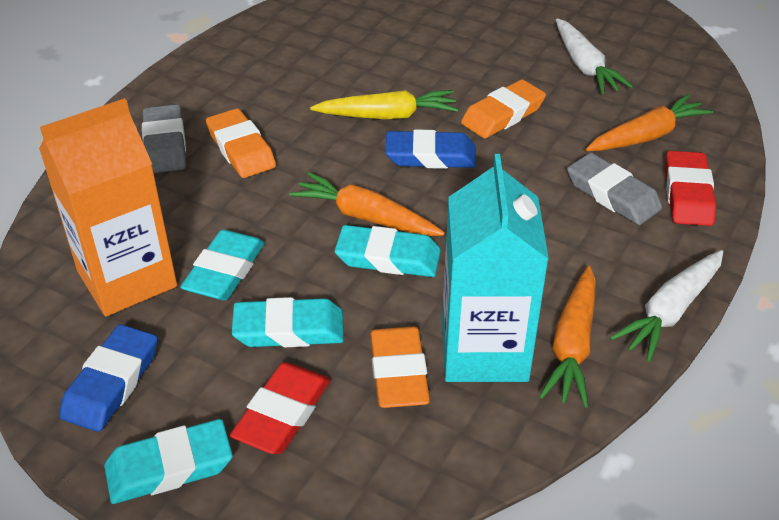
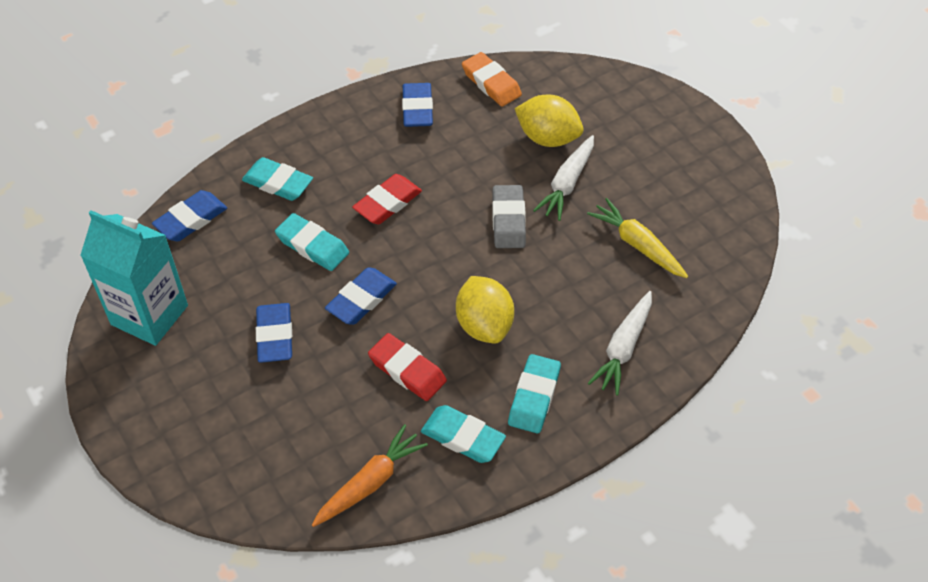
blue eraser: [59,324,158,432] [385,129,476,169] = 2 -> [152,190,227,241] [256,303,292,363] [325,267,397,325] [402,83,433,127] = 4
grey eraser: [142,104,186,173] [567,153,662,225] = 2 -> [492,185,526,248] = 1
orange carrot: [289,172,445,236] [539,266,596,408] [586,94,713,151] = 3 -> [312,424,428,527] = 1
orange carton: [39,98,177,316] = 1 -> none = 0
orange eraser: [206,108,276,178] [370,326,430,408] [461,79,546,138] = 3 -> [462,52,522,106] = 1
yellow lemon: none = 0 -> [456,276,514,343] [514,95,583,147] = 2

